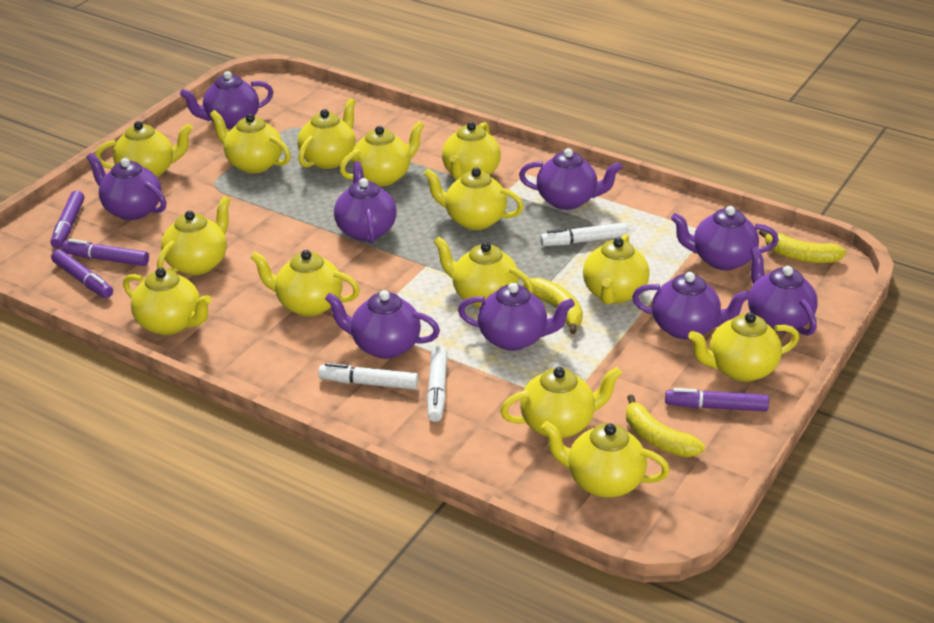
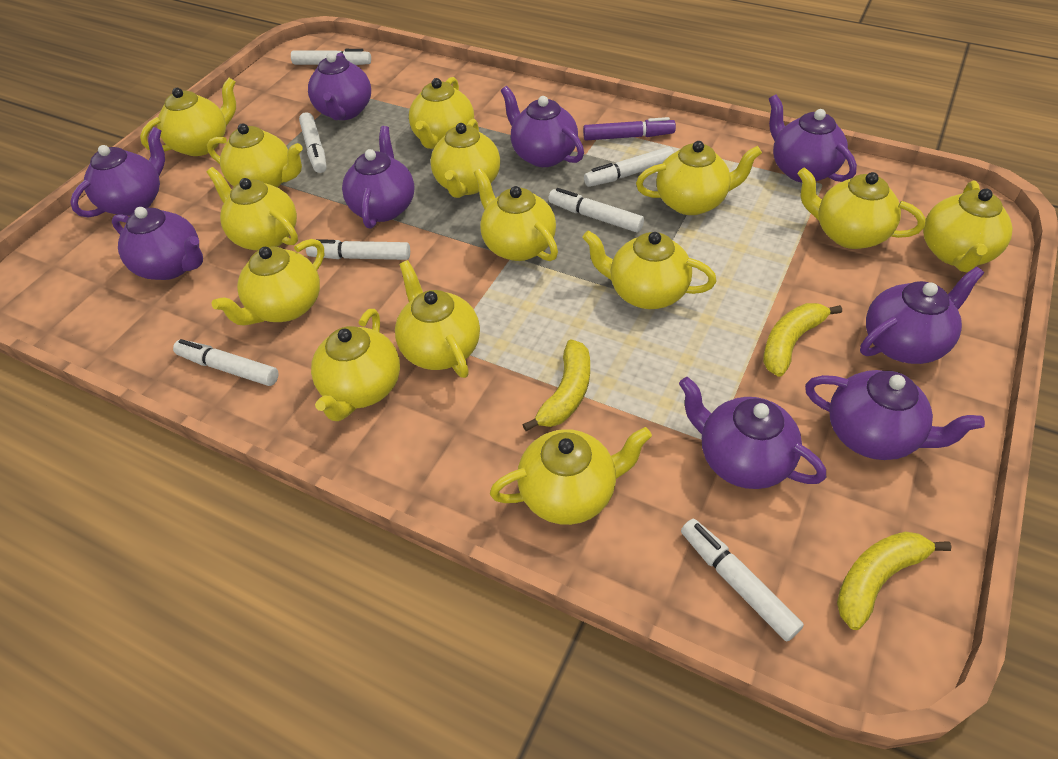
purple marker: [50,191,84,248] [51,249,113,298] [62,239,149,266] [665,388,769,412] = 4 -> [583,117,676,140] = 1
white marker: [318,363,418,390] [427,346,447,422] [540,222,627,246] = 3 -> [173,339,279,386] [291,49,371,65] [299,112,327,173] [306,239,410,260] [548,188,644,232] [584,147,674,187] [681,519,804,641] = 7

